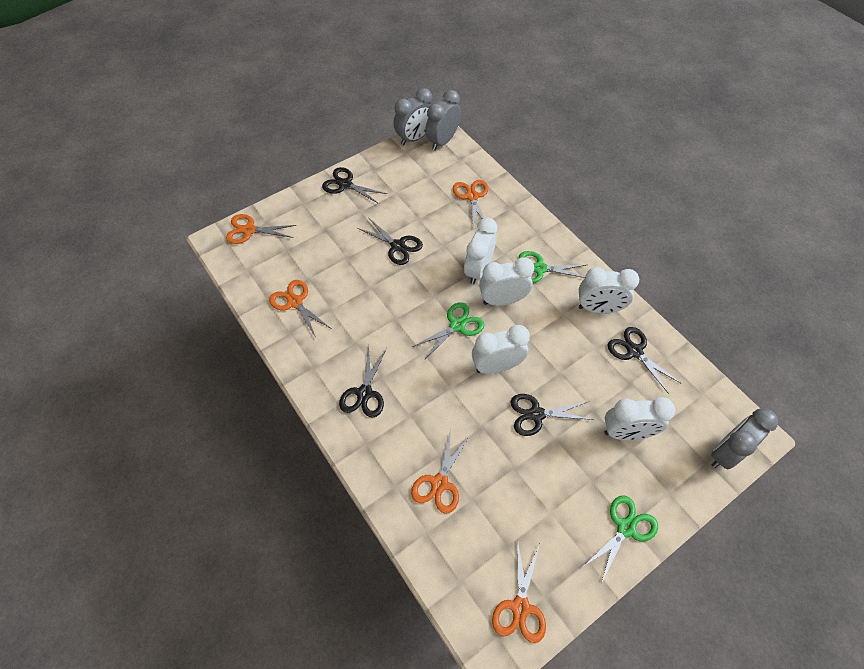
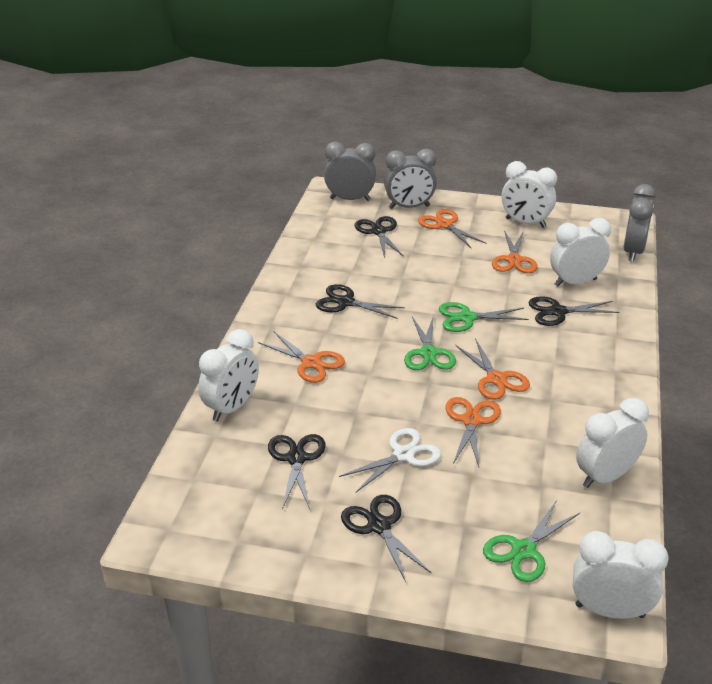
white scissors: none = 0 -> [339,428,441,493] = 1

